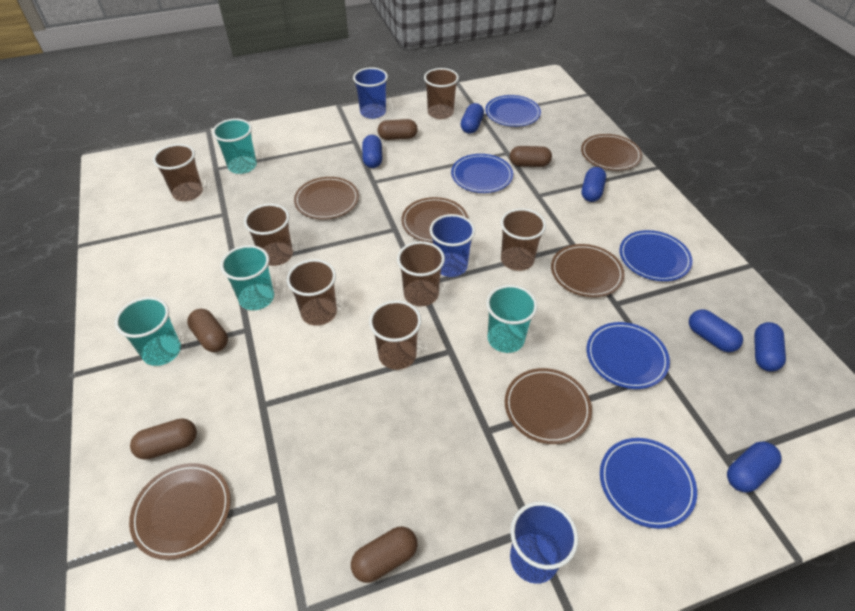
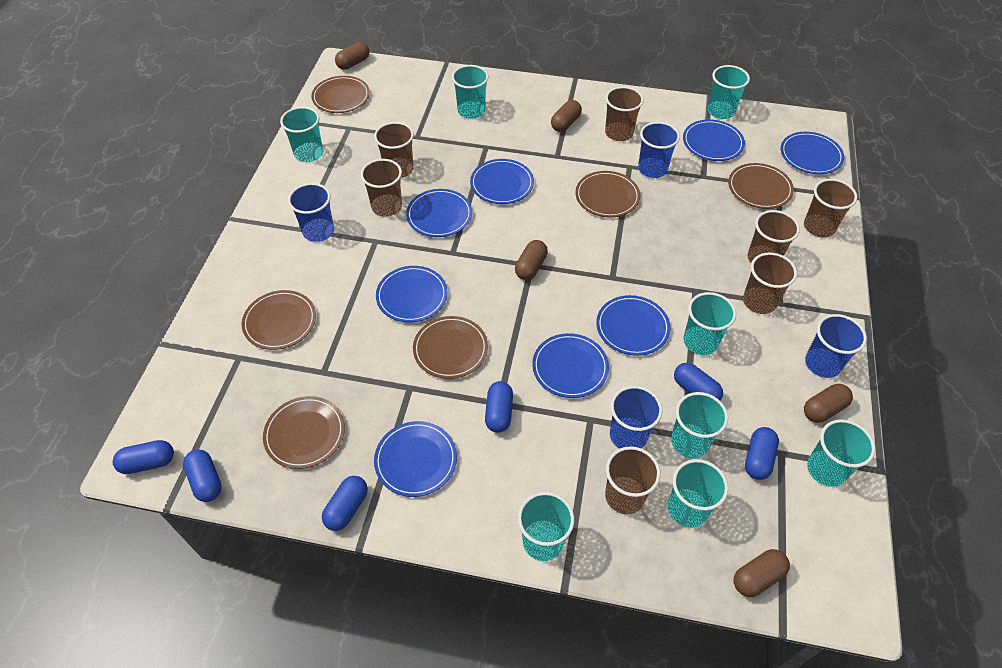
blue cup: [353,67,388,119] [430,214,475,277] [510,501,578,584] = 3 -> [288,183,334,242] [610,386,663,449] [638,122,680,178] [805,314,867,378] = 4
blue plate: [451,154,513,193] [485,95,541,127] [587,322,670,389] [600,438,697,529] [619,230,693,281] = 5 -> [374,421,457,497] [376,266,447,322] [406,189,472,237] [470,159,534,204] [532,333,609,398] [596,295,671,356] [683,119,745,161] [781,132,844,174] = 8
turquoise cup: [115,297,181,366] [212,118,257,174] [220,245,274,310] [486,285,538,353] = 4 -> [280,107,323,162] [452,65,489,119] [518,492,574,561] [668,459,728,528] [671,392,728,458] [683,292,736,355] [708,65,750,119] [807,419,875,487] = 8

